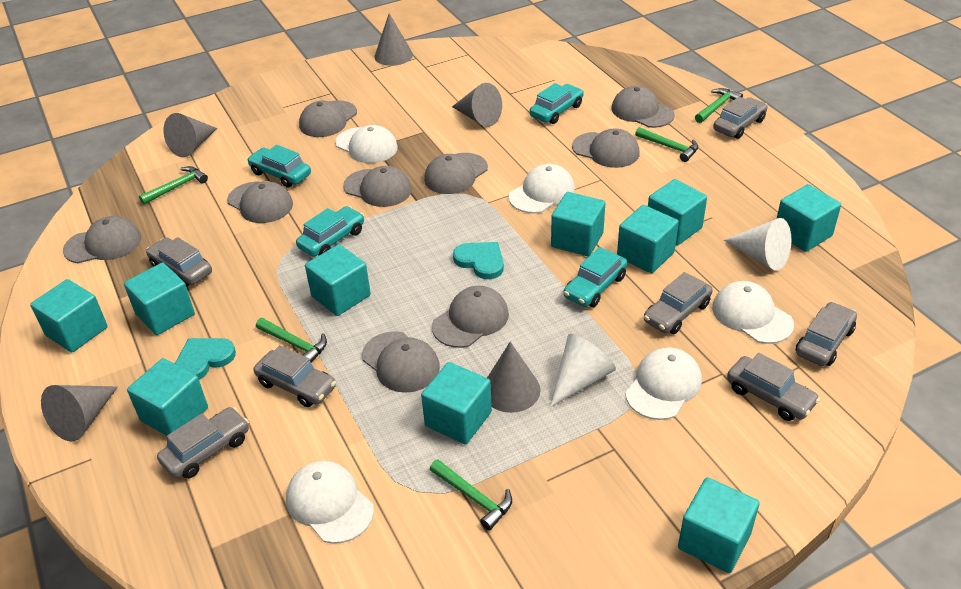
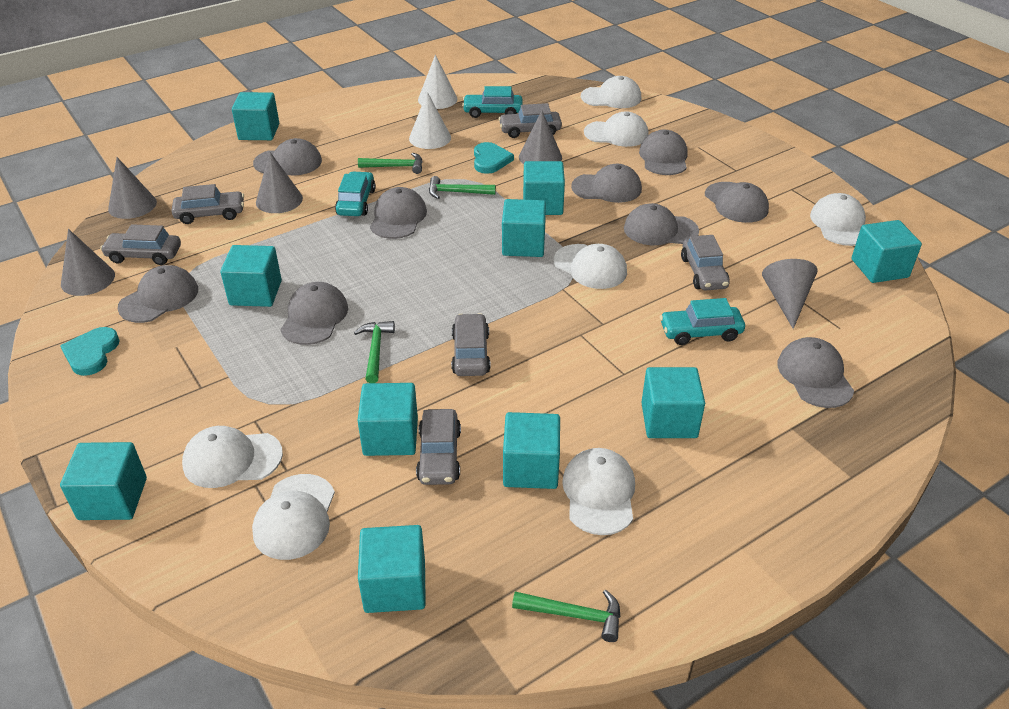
green hammer: [139,166,208,205] [256,318,327,363] [430,459,512,530] [635,127,698,162] [695,88,743,123] = 5 -> [354,321,395,383] [358,153,423,174] [429,176,496,199] [512,589,620,642] = 4
grey car: [146,237,212,287] [157,407,249,479] [254,345,336,407] [644,272,713,334] [713,96,768,139] [727,353,820,421] [796,302,857,366] = 7 -> [100,224,181,265] [171,184,244,224] [416,409,461,485] [451,313,491,376] [499,103,562,138] [681,235,730,291] = 6
turquoise car: [247,145,311,188] [296,206,364,257] [530,83,584,124] [564,247,627,307] = 4 -> [335,171,376,216] [462,86,523,118] [660,298,745,345] = 3
white cap: [286,461,374,544] [335,125,398,163] [509,164,575,214] [625,347,702,420] [712,281,794,344] = 5 -> [182,426,283,488] [252,474,335,560] [554,244,627,289] [562,448,635,535] [581,76,641,108] [584,111,649,147] [810,193,866,246] = 7

